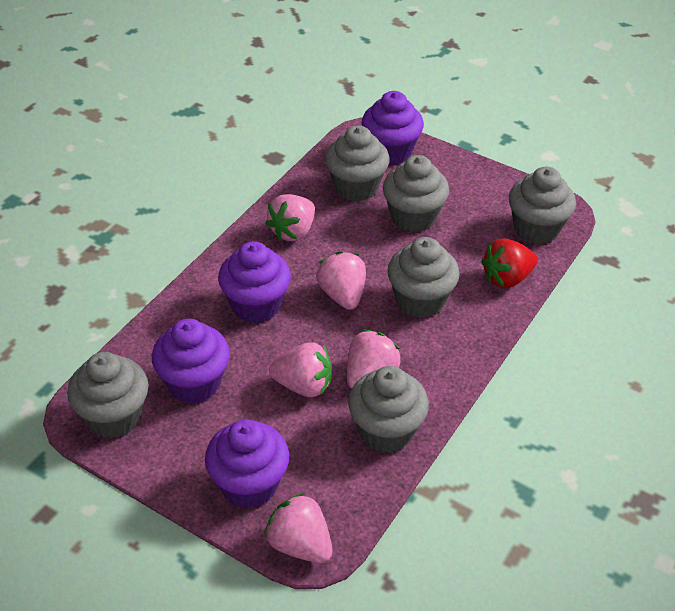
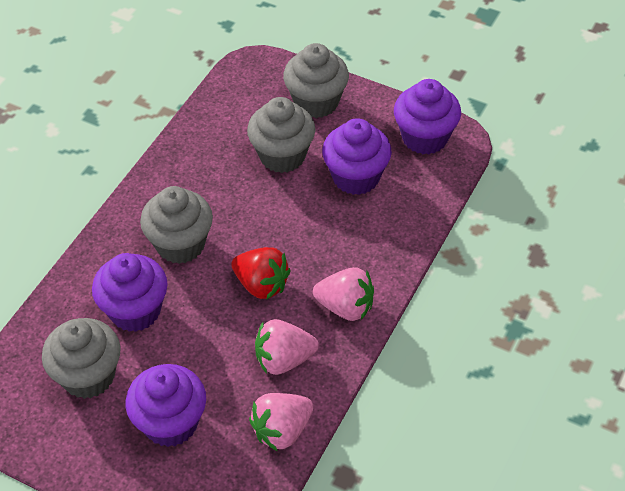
grey cupcake: [67,352,149,438] [325,125,390,202] [348,366,429,453] [383,155,449,232] [387,237,460,318] [509,167,576,244] = 6 -> [42,318,121,399] [140,186,213,264] [247,97,315,173] [283,43,349,118] = 4
pink strawberry: [264,493,333,563] [266,194,315,241] [269,342,332,397] [316,251,366,310] [347,330,401,389] = 5 -> [249,393,313,452] [255,319,319,375] [313,267,374,321] = 3

